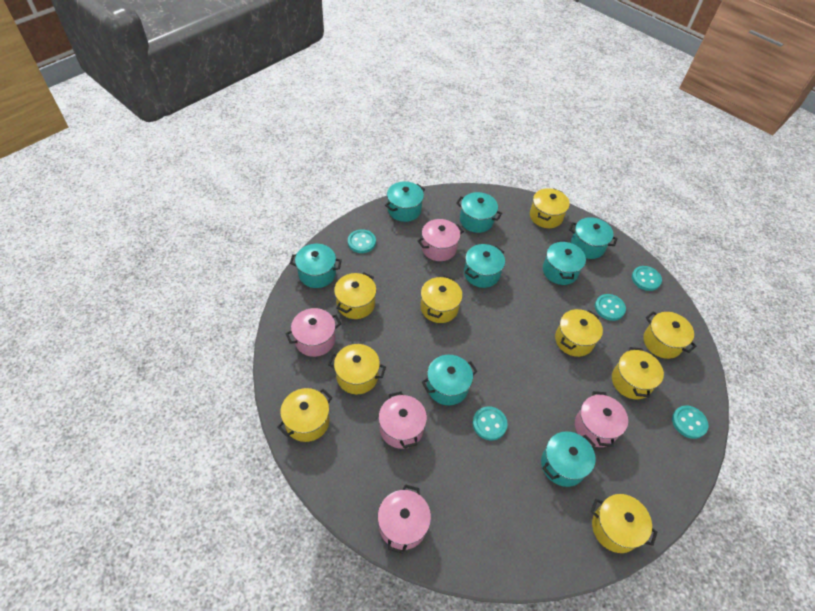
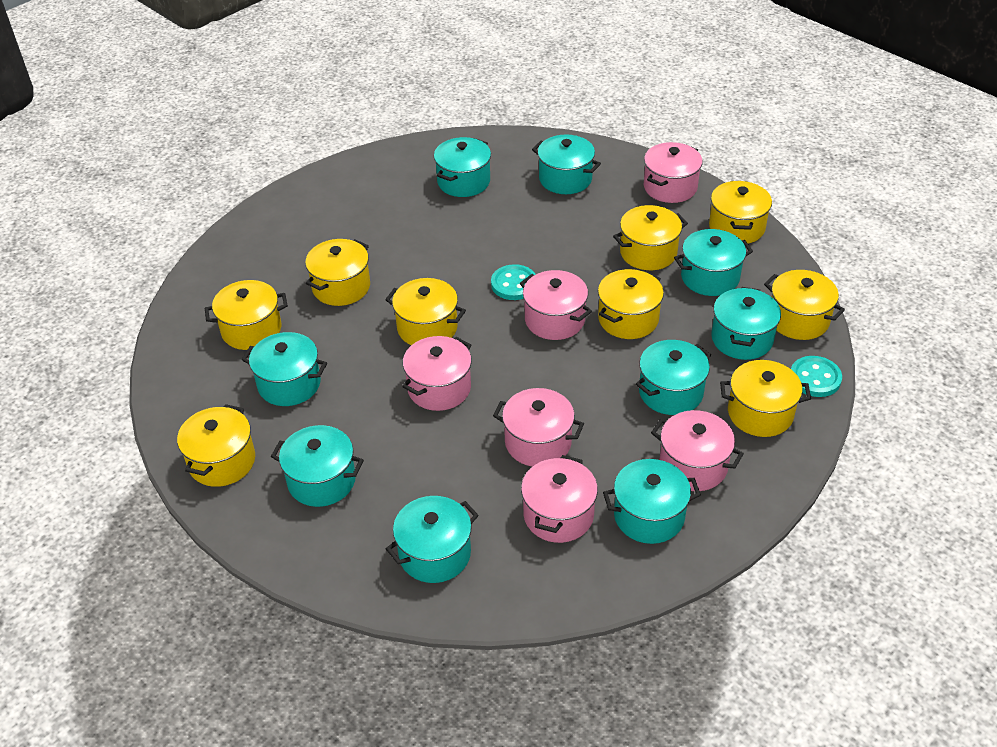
pink pot: [285,308,341,357] [378,392,427,449] [378,484,431,554] [417,219,464,261] [575,391,628,447] = 5 -> [402,336,472,411] [493,388,584,467] [520,270,592,340] [521,455,598,543] [644,142,703,203] [651,410,744,491] = 6
turquoise button: [348,229,376,253] [472,406,508,440] [595,294,626,321] [632,266,662,291] [672,405,708,439] = 5 -> [491,264,536,300] [791,356,842,397] = 2
turquoise pot: [290,244,342,288] [385,181,425,222] [422,355,478,405] [456,192,502,233] [464,244,505,288] [541,431,596,487] [543,240,586,285] [569,217,618,259] = 8 -> [242,332,327,406] [271,425,364,507] [386,496,479,583] [434,137,491,197] [532,135,601,194] [603,459,701,544] [636,340,711,415] [674,229,753,296] [711,287,781,360] = 9

